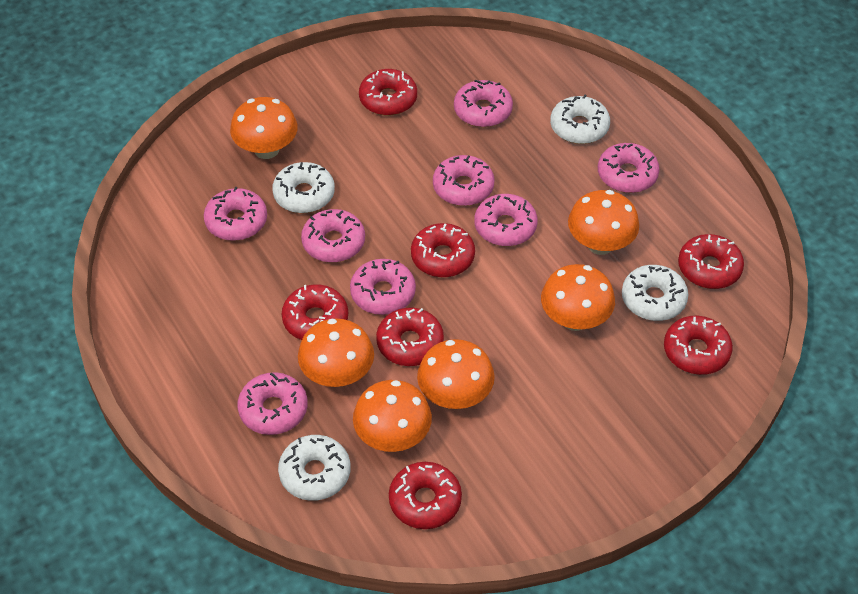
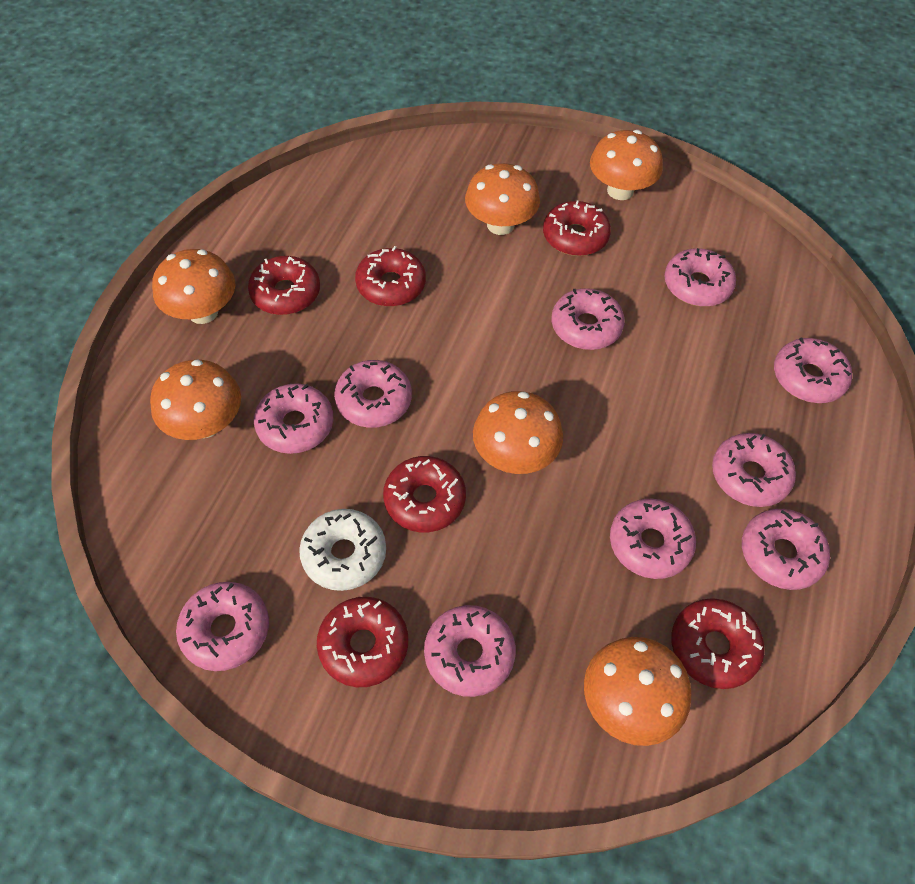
pink donut: [204,187,267,241] [237,372,308,435] [301,209,365,262] [350,259,416,315] [433,155,495,206] [454,80,513,127] [474,194,538,246] [598,143,660,193] = 8 -> [176,582,269,671] [254,383,333,454] [334,360,412,428] [424,605,516,697] [552,288,625,350] [610,499,696,579] [665,248,736,307] [712,433,796,507] [742,509,830,590] [774,338,852,403] = 10
red donut: [282,284,348,340] [359,69,417,115] [376,308,444,366] [389,462,462,529] [411,223,475,277] [664,316,733,375] [678,234,744,289] = 7 -> [248,256,320,315] [317,597,408,687] [355,246,426,306] [383,456,466,532] [543,201,611,256] [671,598,765,689] = 6
white donut: [272,162,335,213] [278,435,350,501] [550,95,610,144] [622,265,688,321] = 4 -> [299,509,386,591] = 1

